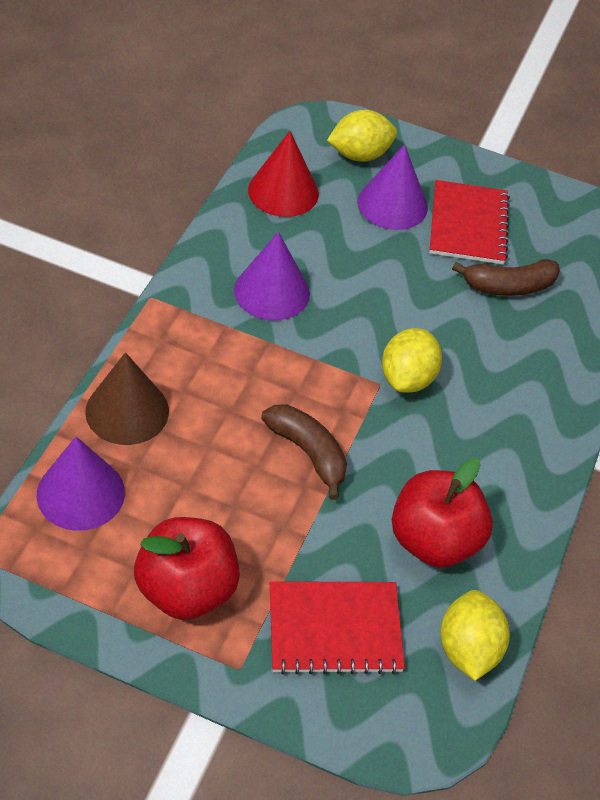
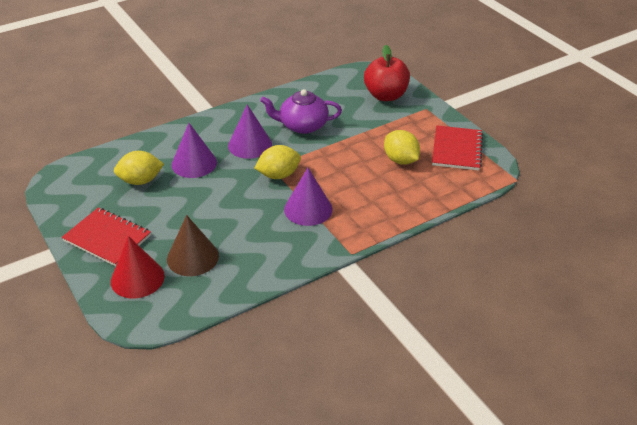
brown banana: [261,404,347,500] [452,259,560,296] = 2 -> none = 0
purple teapot: none = 0 -> [260,89,342,134] = 1
red apple: [134,517,240,620] [392,458,493,568] = 2 -> [364,45,410,101] = 1

